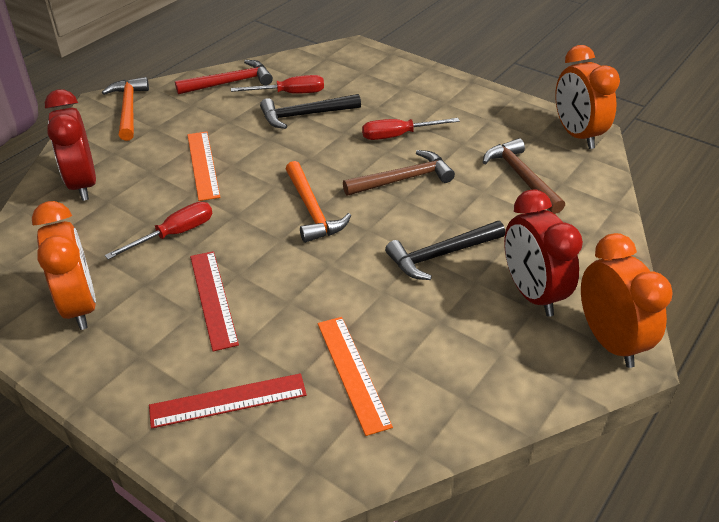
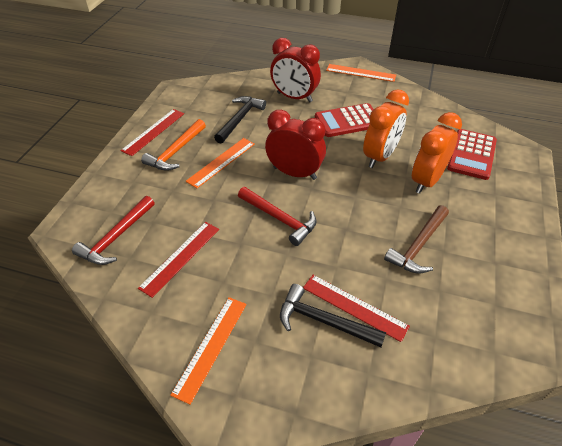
brown hammer: [343,150,455,196] [483,138,565,214] = 2 -> [384,205,449,274] = 1
orange clock: [32,201,96,330] [555,45,620,149] [581,233,673,368] = 3 -> [363,89,409,168] [412,112,462,194] = 2
orange hammer: [102,77,149,141] [286,161,351,243] = 2 -> [141,119,206,171] = 1
orange ruler: [187,131,220,201] [318,317,393,436] = 2 -> [170,297,247,405] [186,138,255,188] [326,64,396,82] = 3
red calculator: none = 0 -> [315,103,373,137] [447,129,497,180] = 2
red hammer: [175,60,273,95] = 1 -> [72,196,155,265] [238,187,317,246] = 2
red ruler: [149,373,307,429] [190,251,239,351] = 2 -> [121,109,184,156] [138,222,219,298] [303,275,410,342] = 3
red screwdriver: [105,202,212,260] [231,75,324,94] [362,118,460,140] = 3 -> none = 0

